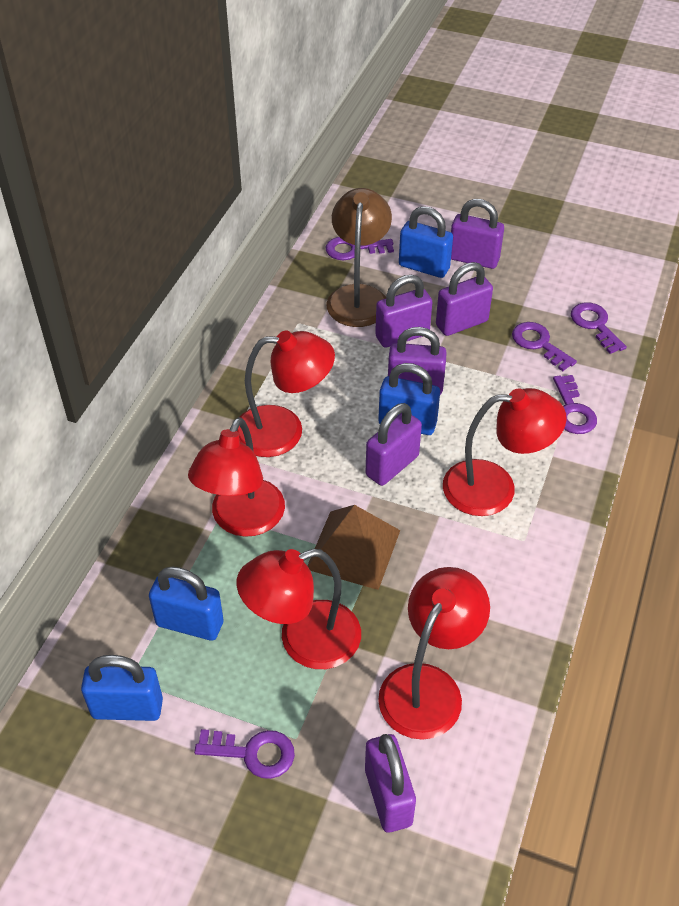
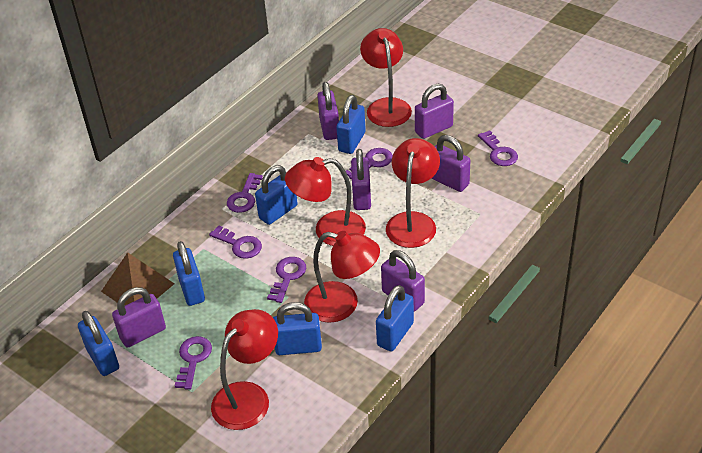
blue padlock: [81,655,163,721] [149,567,224,641] [378,363,440,435] [399,206,453,278] = 4 -> [78,311,119,376] [173,241,205,306] [255,165,298,225] [273,302,322,355] [336,95,366,154] [376,285,414,352] = 6
brown lamp: [327,188,392,327] = 1 -> none = 0
purple key: [194,729,295,779] [326,237,394,260] [512,322,577,371] [553,375,597,434] [571,302,627,354] = 5 -> [175,336,212,390] [209,225,262,259] [227,173,263,213] [267,257,306,303] [346,148,393,180] [478,130,518,166] = 6

